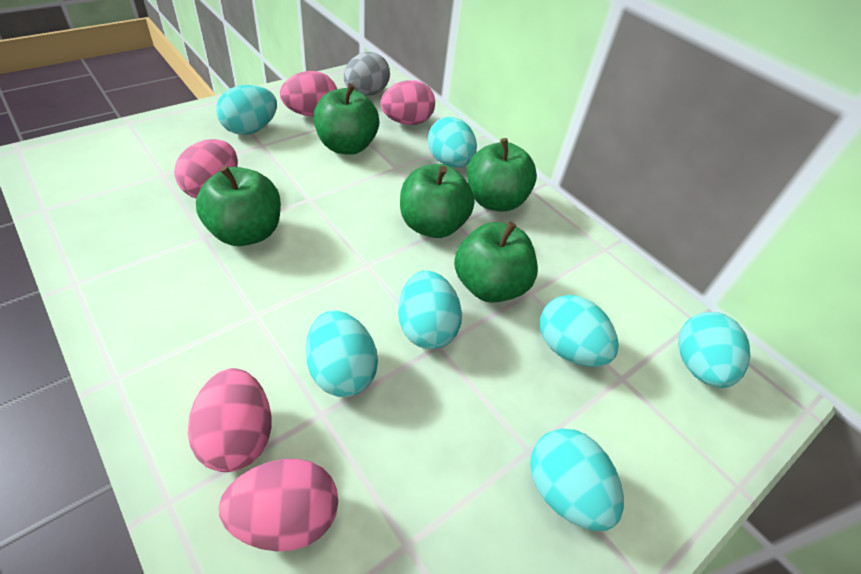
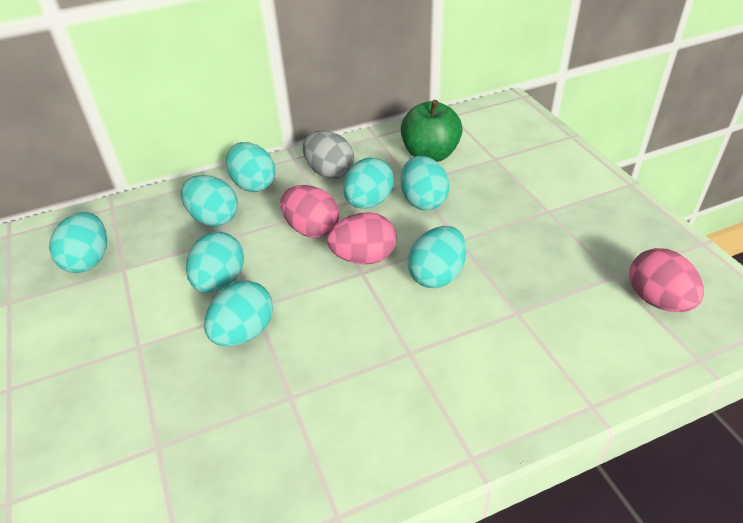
green apple: [196,165,281,246] [314,83,380,155] [400,164,474,238] [454,222,538,303] [467,138,537,212] = 5 -> [401,100,462,162] = 1
pink egg: [174,139,238,198] [188,368,271,472] [219,459,338,551] [280,71,337,117] [380,80,435,125] = 5 -> [280,185,339,238] [327,212,396,264] [629,248,704,312] = 3
turquoise egg: [216,85,277,135] [306,310,378,397] [398,270,462,349] [428,117,477,168] [530,428,624,531] [540,295,619,367] [678,312,750,388] = 7 -> [49,212,107,273] [181,175,238,226] [186,232,244,293] [204,281,273,346] [226,142,275,192] [343,157,394,209] [400,155,450,210] [408,226,466,288] = 8

